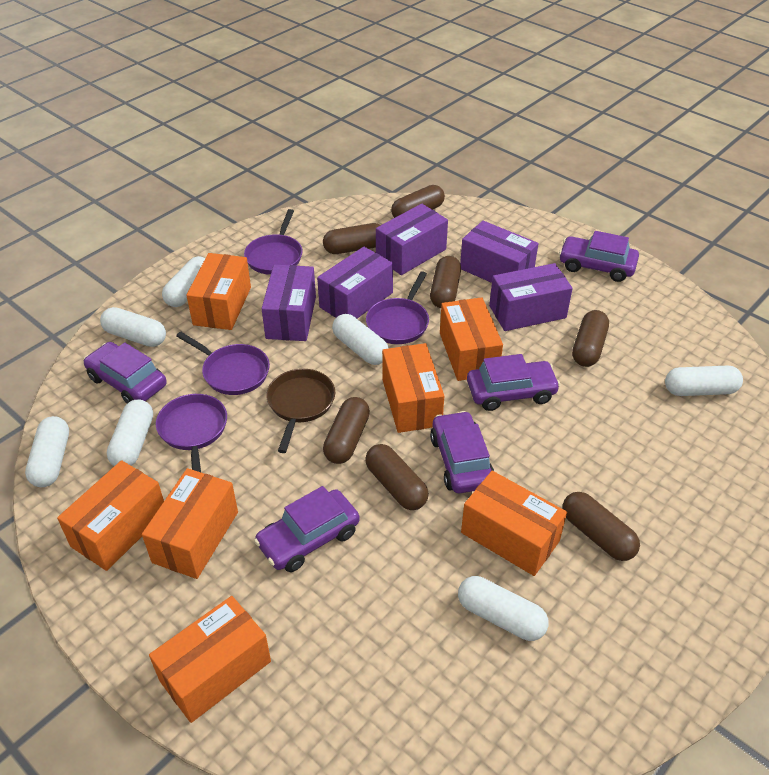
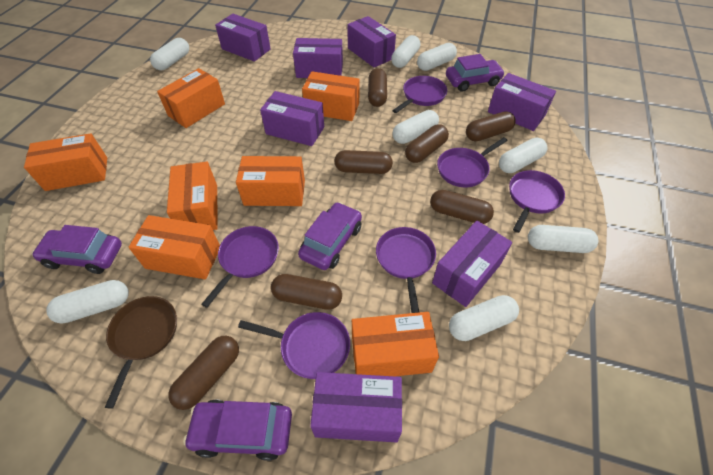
purple box: [262,265,316,341] [317,247,393,318] [376,204,448,275] [460,221,538,283] [489,263,573,331] = 5 -> [215,14,271,62] [260,91,324,146] [293,38,343,78] [310,372,402,443] [347,16,396,67] [432,221,512,307] [488,73,556,131] = 7
purple car: [83,342,167,403] [254,486,360,572] [430,411,495,493] [467,354,560,411] [559,231,639,282] = 5 -> [32,225,122,274] [183,400,292,461] [298,202,362,270] [446,54,505,92] = 4
purple pan: [156,394,227,472] [176,332,270,395] [244,209,302,275] [366,271,429,344] = 4 -> [201,226,279,308] [238,312,350,379] [376,227,436,313] [392,76,447,113] [437,137,507,187] [509,170,565,233] = 6
white capsule: [25,416,69,487] [100,307,166,347] [107,400,153,466] [162,256,205,307] [332,314,389,365] [458,576,549,641] [665,366,743,396] = 7 -> [46,280,129,323] [150,38,189,70] [391,35,420,68] [392,110,439,144] [417,43,457,71] [449,295,519,341] [499,138,547,173] [528,225,598,253] = 8

